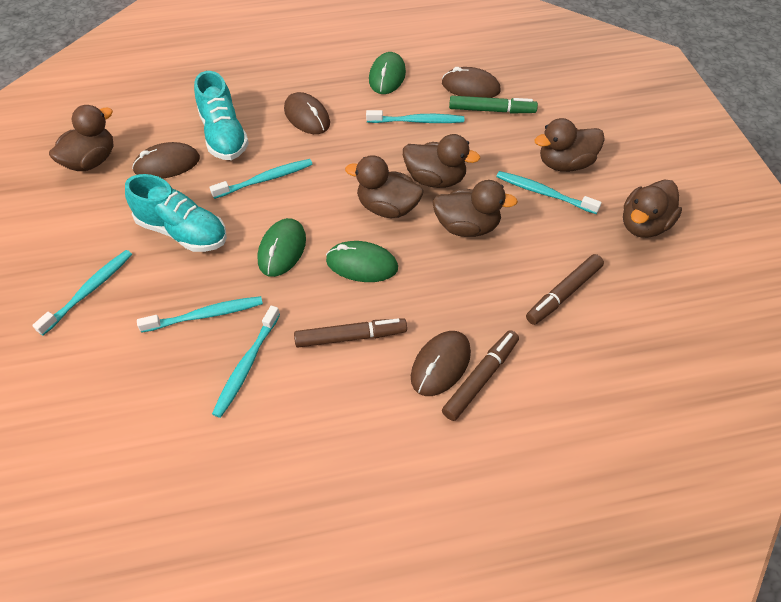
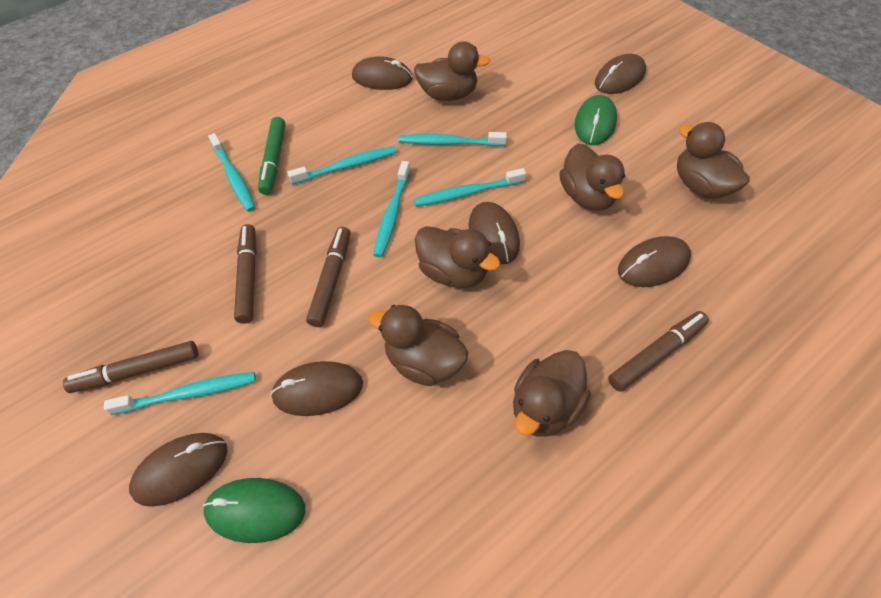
brown marker: [294,318,407,347] [442,330,519,421] [526,254,604,325] = 3 -> [63,341,198,393] [234,224,257,324] [306,227,350,327] [608,311,709,392] = 4
brown mouse: [132,142,200,179] [284,92,330,134] [411,331,471,396] [442,67,501,98] = 4 -> [129,433,228,507] [270,361,363,416] [352,56,413,90] [469,202,520,264] [595,54,646,94] [618,236,691,287] = 6
green mouse: [257,218,306,277] [326,241,398,282] [369,52,406,94] = 3 -> [203,478,305,543] [574,95,617,145] = 2
turquoise shoe: [125,174,227,252] [194,71,249,160] = 2 -> none = 0

